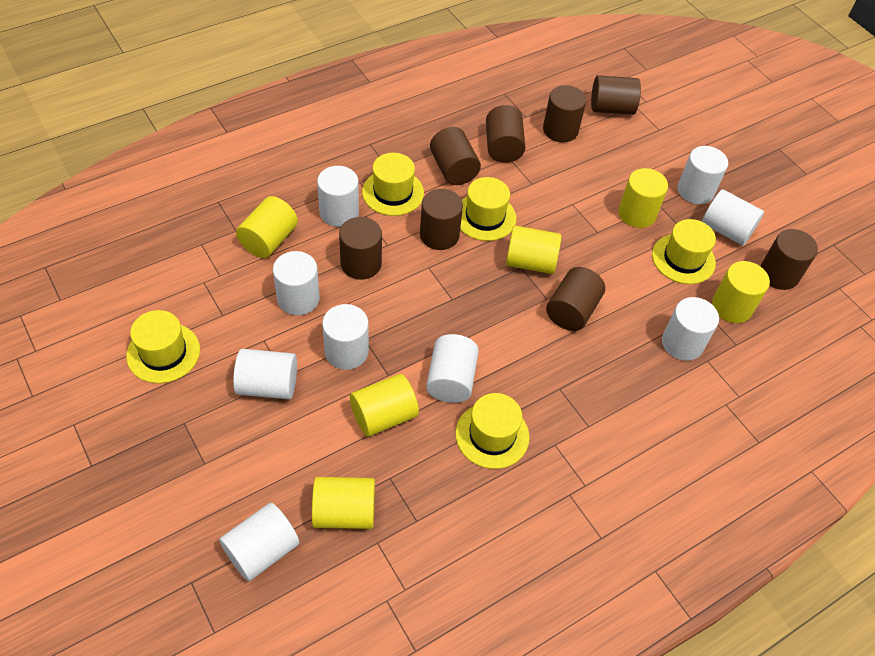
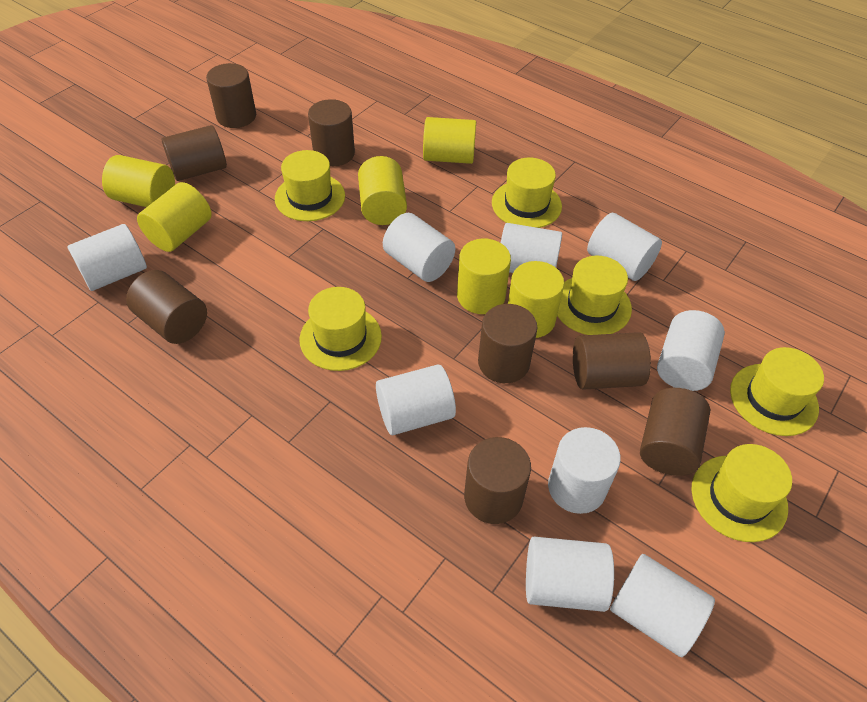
yellow hat: [126,310,200,383] [362,153,424,216] [456,393,529,469] [460,177,516,241] [652,219,716,284] = 5 -> [275,150,345,221] [299,287,382,371] [492,158,562,228] [557,256,632,335] [691,444,792,542] [730,347,824,436] = 6

